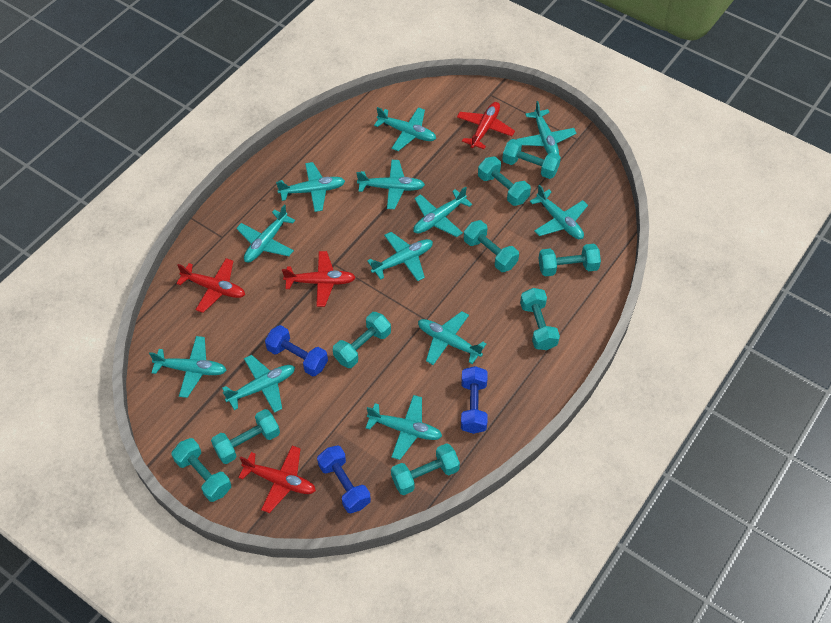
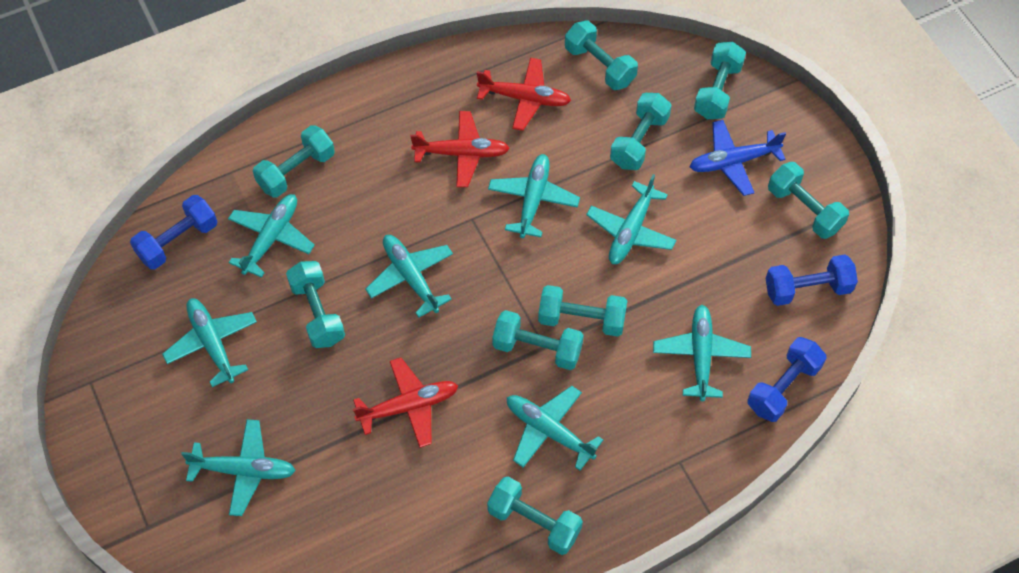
blue plane: none = 0 -> [690,120,786,196] = 1
red plane: [176,258,245,313] [238,446,316,513] [282,251,356,307] [457,102,515,149] = 4 -> [353,358,458,448] [410,111,510,187] [477,58,571,131] = 3
turquoise plane: [149,336,226,398] [222,355,295,413] [236,204,295,262] [276,162,345,212] [356,160,425,209] [366,395,442,460] [367,232,433,281] [374,107,436,151] [413,187,472,237] [418,311,487,365] [516,101,577,155] [530,185,588,239] = 12 -> [162,298,257,387] [181,419,296,516] [228,194,315,278] [365,235,453,317] [488,154,580,238] [507,386,603,470] [586,174,677,264] [653,305,751,401] = 8

